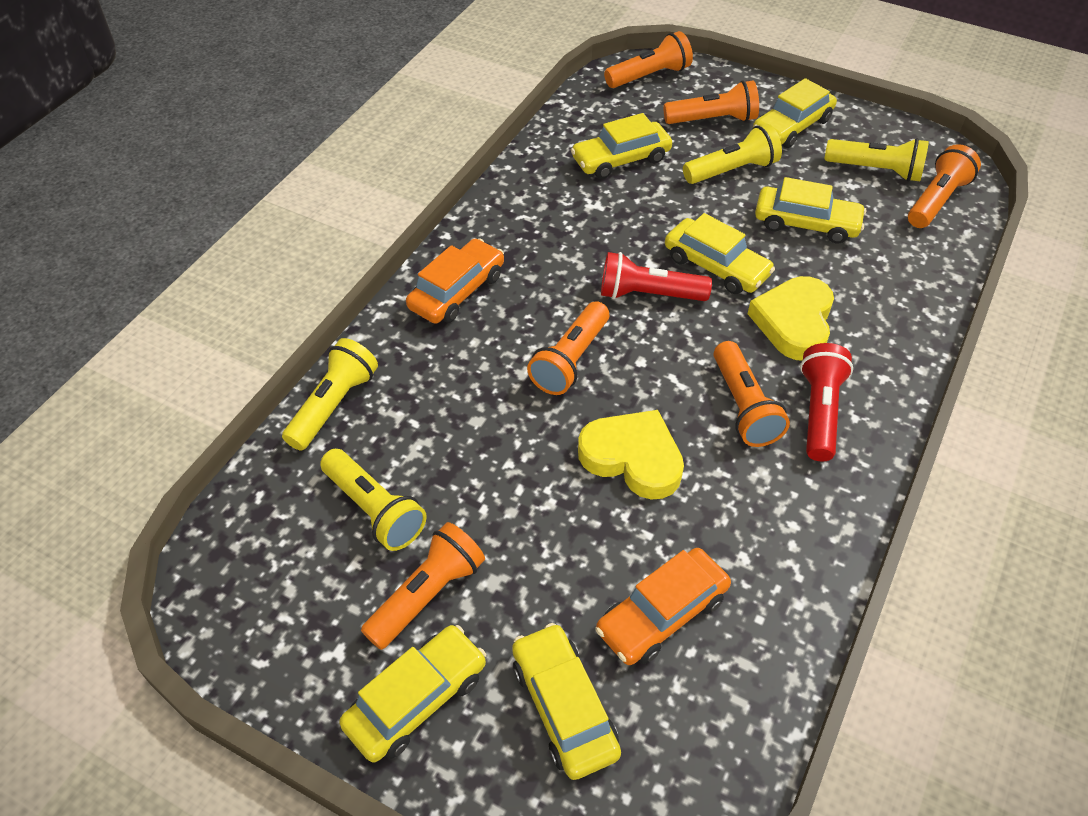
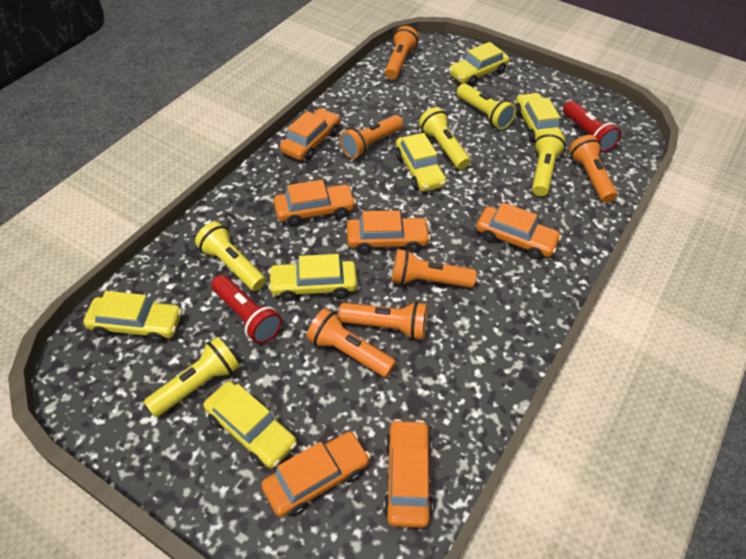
orange car: [406,238,504,324] [595,548,731,665] = 2 -> [261,431,371,517] [274,180,356,226] [280,108,340,160] [347,210,431,254] [383,419,433,528] [476,202,562,259] = 6
yellow flashlight: [282,338,378,451] [320,449,427,551] [683,124,782,184] [825,138,929,182] = 4 -> [144,337,240,417] [195,222,266,291] [419,107,470,169] [457,84,516,130] [532,130,566,196] = 5
yellow heart: [578,410,684,500] [748,276,834,360] = 2 -> none = 0

